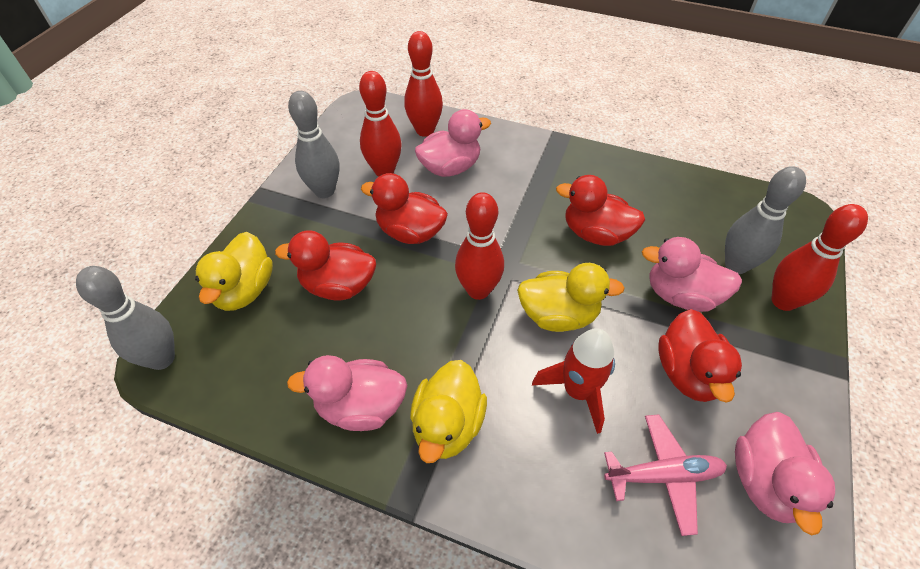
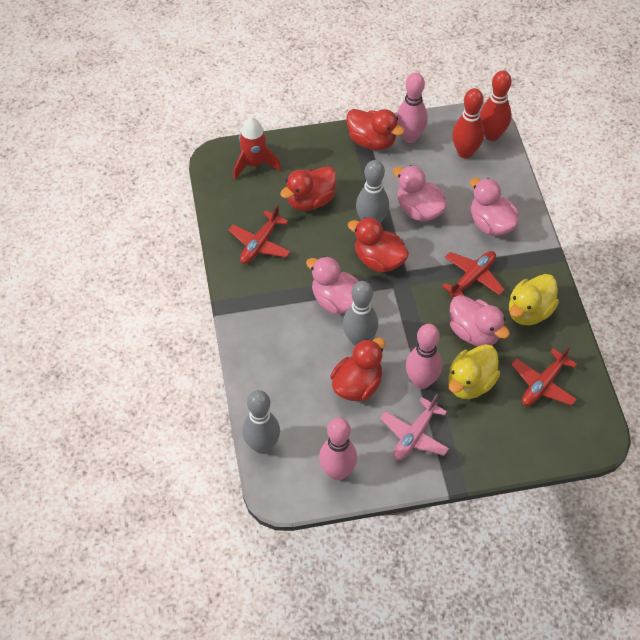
pink bowling pin: none = 0 -> [319,418,357,480] [396,73,428,143] [406,324,442,389] = 3
red bowling pin: [359,71,402,177] [404,31,443,137] [455,192,504,300] [771,204,868,311] = 4 -> [452,88,484,159] [480,71,512,141] = 2
red plane: none = 0 -> [228,205,290,264] [442,251,504,297] [511,346,577,406] = 3
yellow duck: [195,232,273,311] [410,360,487,463] [517,263,625,332] = 3 -> [448,344,500,399] [509,274,559,326] = 2

